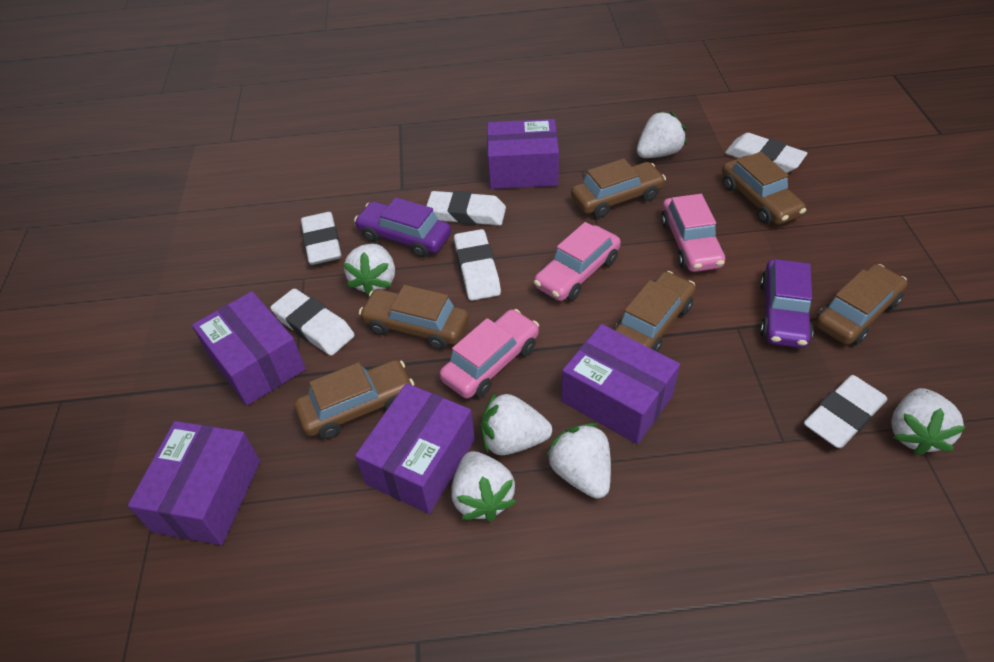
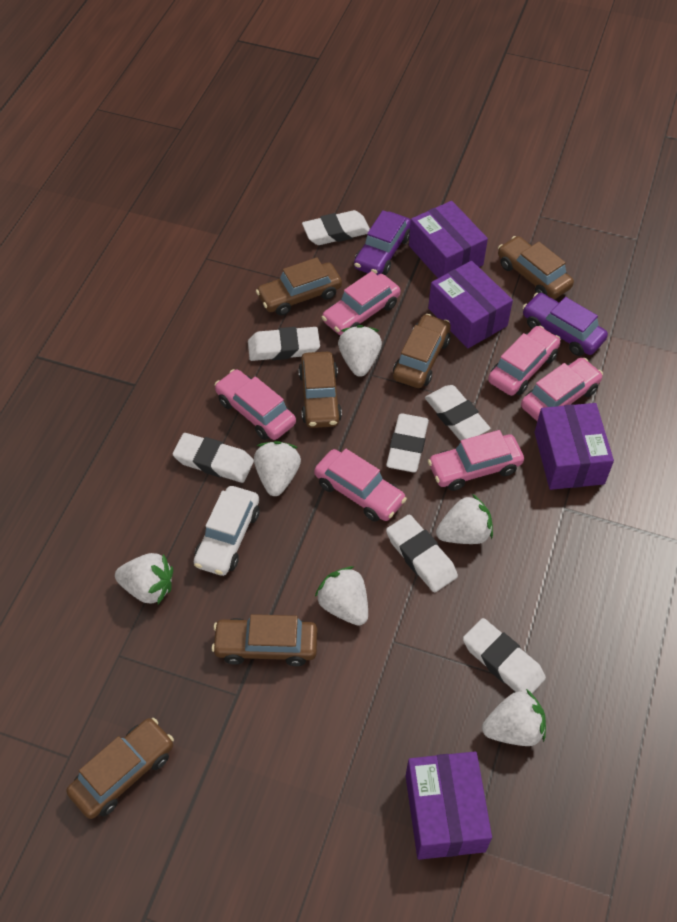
pink car: [440,309,539,399] [534,222,621,301] [661,194,725,272] = 3 -> [214,369,296,440] [314,449,407,521] [321,271,400,335] [428,430,524,491] [488,326,561,396] [521,358,603,421] = 6
purple box: [128,421,260,545] [192,291,306,406] [355,383,475,514] [487,119,559,189] [561,324,680,444] = 5 -> [406,751,492,860] [409,201,488,278] [428,261,513,348] [535,403,614,490] = 4
white car: none = 0 -> [194,486,260,576] = 1
white eraser: [270,289,355,356] [301,212,342,265] [426,191,506,226] [454,229,501,301] [725,133,807,173] [804,375,887,448] = 6 -> [173,433,254,483] [248,327,320,361] [302,210,370,245] [386,414,429,472] [386,515,458,592] [425,385,490,441] [463,618,546,694] = 7

